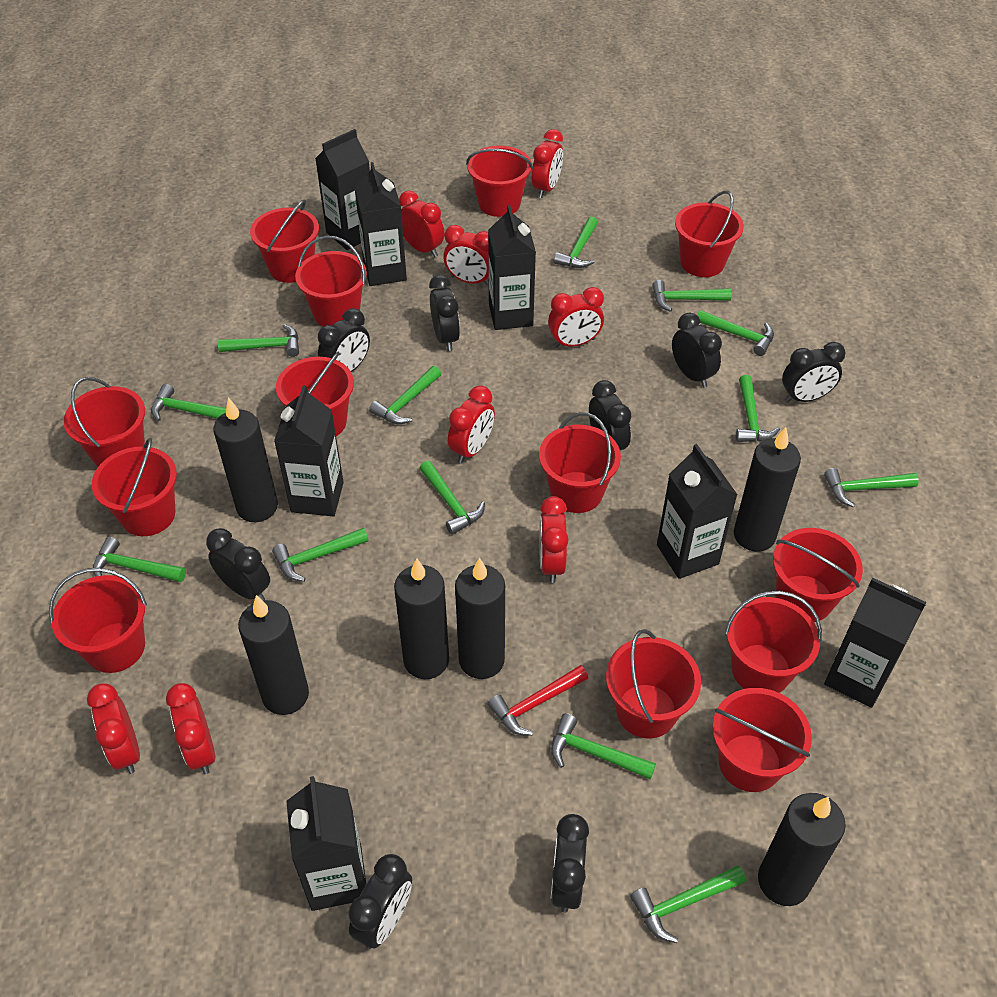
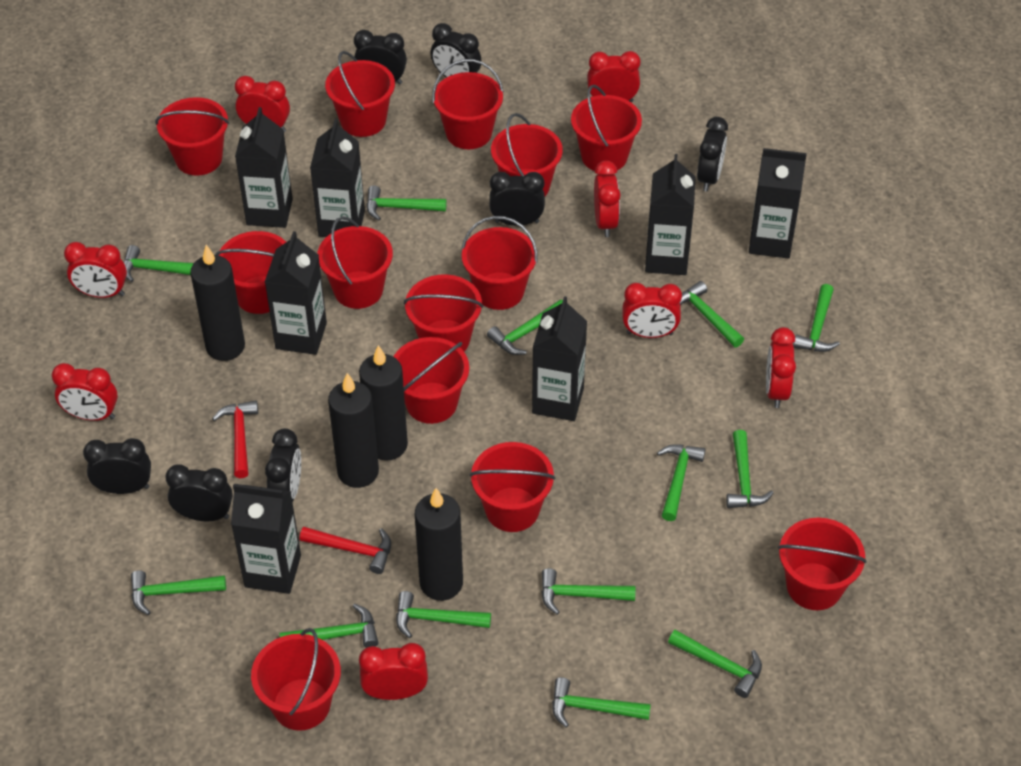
black candle: [213,397,278,522] [238,595,309,715] [394,558,449,679] [455,558,505,679] [734,427,801,552] [758,793,846,906] = 6 -> [190,245,245,361] [328,373,379,488] [359,345,408,461] [415,488,463,601] = 4
black clock: [206,528,270,601] [318,308,370,372] [348,854,412,949] [429,275,460,351] [551,814,589,913] [589,380,631,451] [672,313,722,388] [782,342,845,403] = 8 -> [83,438,151,494] [165,464,233,522] [265,428,301,502] [354,30,407,85] [431,23,482,78] [489,172,545,226] [697,117,728,191] = 7
red hammer: [488,665,588,736] = 1 -> [212,400,258,478] [300,527,391,574] = 2

